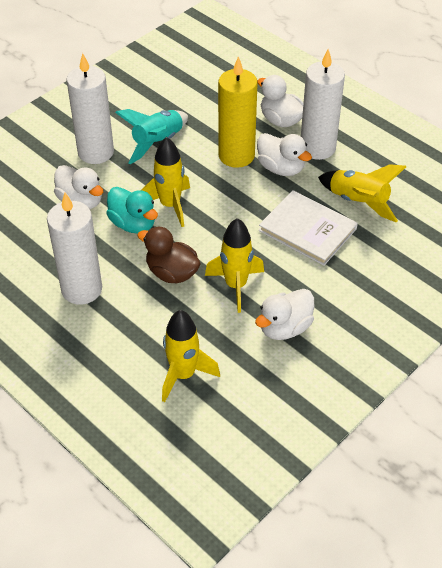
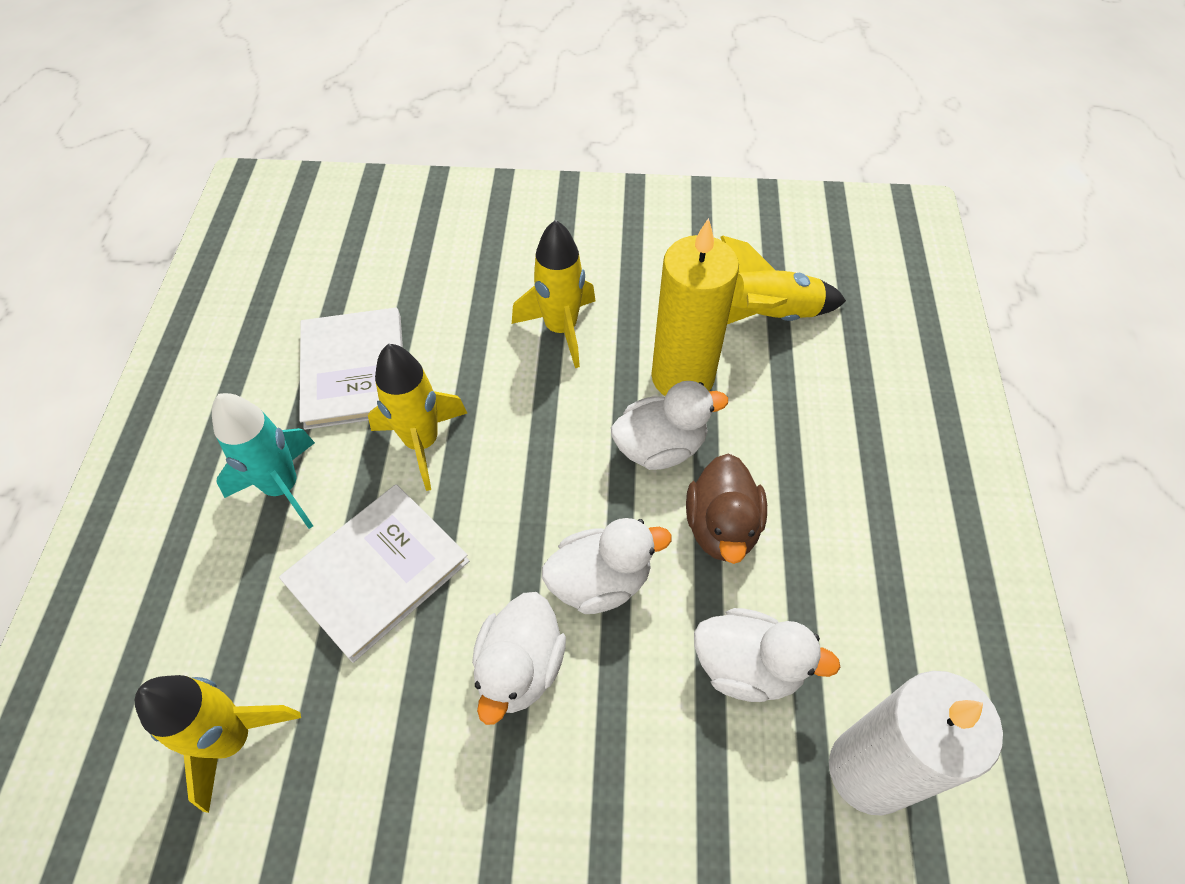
turquoise duck: [106,187,158,233] = 1 -> none = 0
white book: [259,190,358,266] = 1 -> [279,484,469,663] [299,307,403,430] = 2
white candle: [47,193,102,305] [66,53,114,164] [301,49,345,160] = 3 -> [829,671,1003,816] = 1

